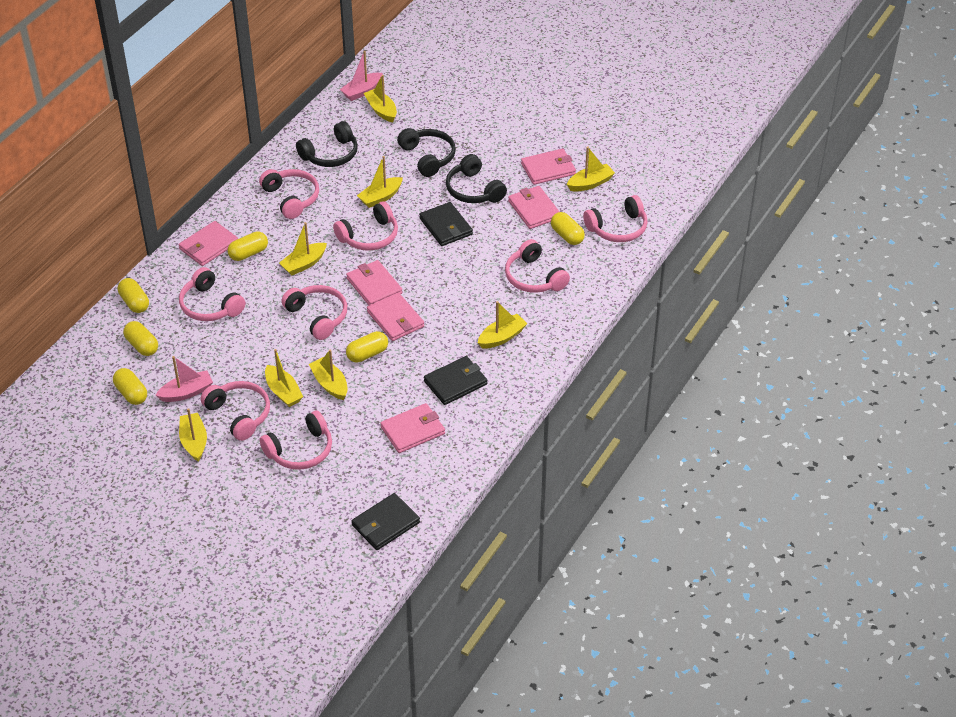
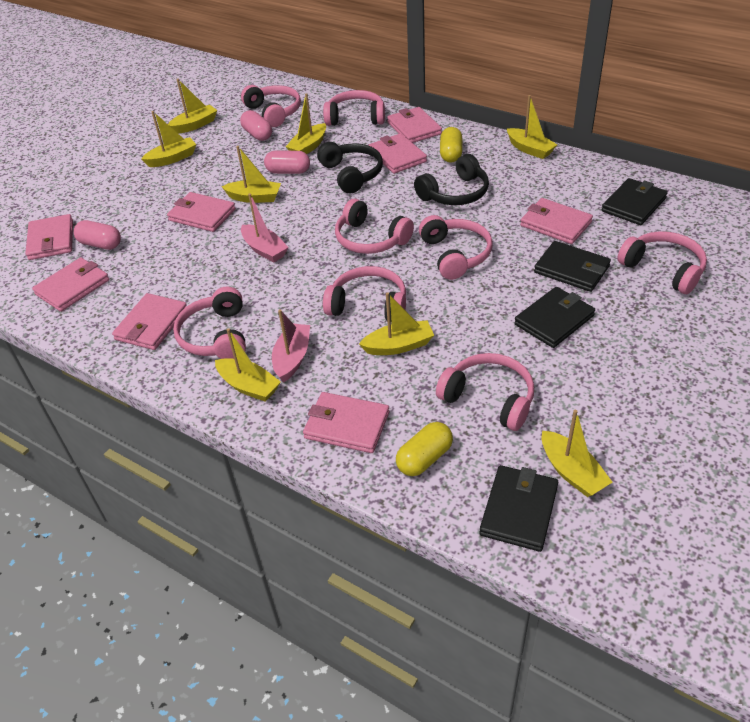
black headphones: [296,121,358,167] [397,128,456,177] [446,154,507,203] = 3 -> [317,142,383,193] [414,154,489,205] = 2
black wallet: [351,493,420,550] [419,202,473,246] [424,356,487,405] = 3 -> [479,465,558,552] [514,287,595,348] [534,241,611,292] [602,178,668,225] = 4
pink capsule: none = 0 -> [73,220,121,250] [240,110,272,141] [264,151,310,174] = 3
pink wallet: [179,221,238,266] [346,260,402,305] [367,292,424,341] [380,403,445,453] [508,186,560,229] [521,149,576,185] = 6 -> [25,214,73,260] [32,257,109,312] [112,293,187,350] [167,192,236,232] [303,392,390,453] [369,133,427,174] [387,107,442,143] [520,198,593,244] = 8
yellow capsule: [113,368,147,405] [118,278,149,313] [123,321,158,356] [228,231,268,261] [346,331,388,362] [551,212,585,245] = 6 -> [396,422,453,476] [440,127,462,162] = 2

